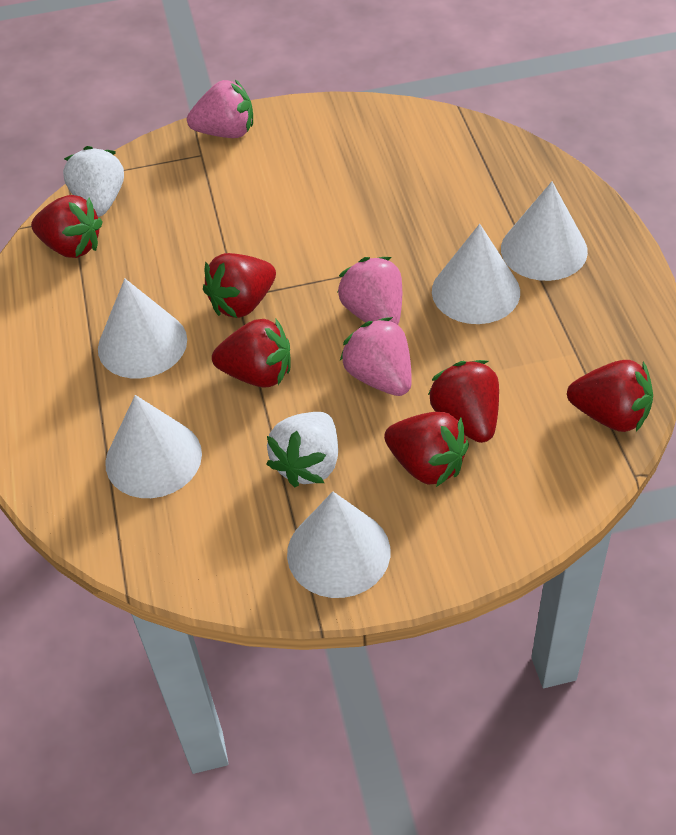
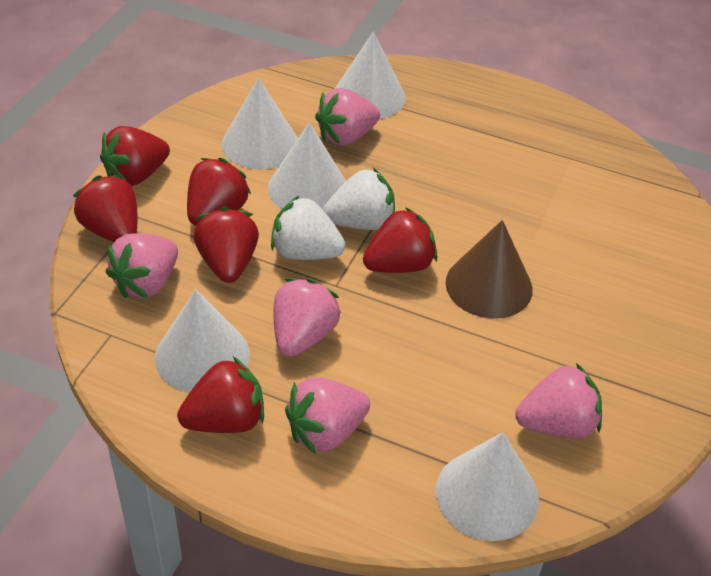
brown cone: none = 0 -> [446,220,533,319] = 1
pink strawberry: [187,79,253,138] [337,257,402,325] [340,317,412,396] = 3 -> [106,234,178,298] [274,278,341,357] [285,378,370,454] [315,88,380,146] [515,363,602,439] = 5

